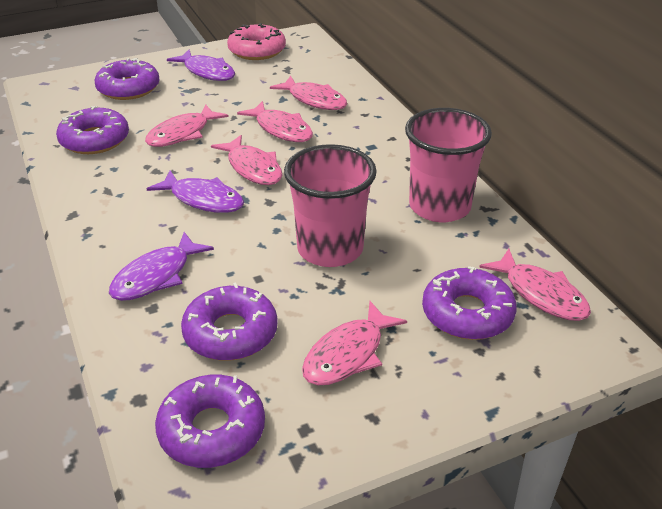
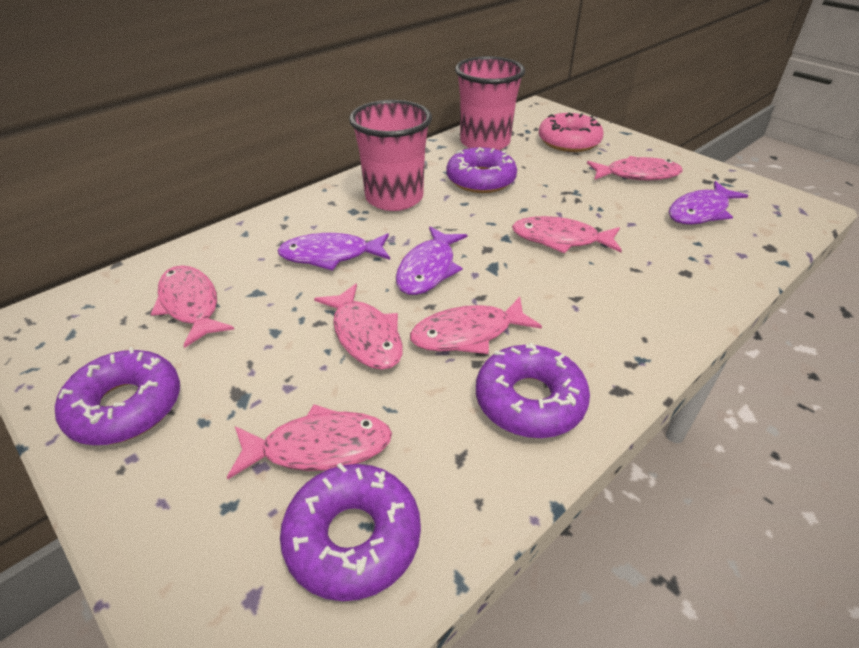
purple donut: [56,106,129,154] [95,58,160,100] [155,375,265,468] [181,282,278,361] [422,266,517,340] = 5 -> [55,346,180,445] [280,463,421,601] [446,147,517,193] [476,342,590,438] = 4

